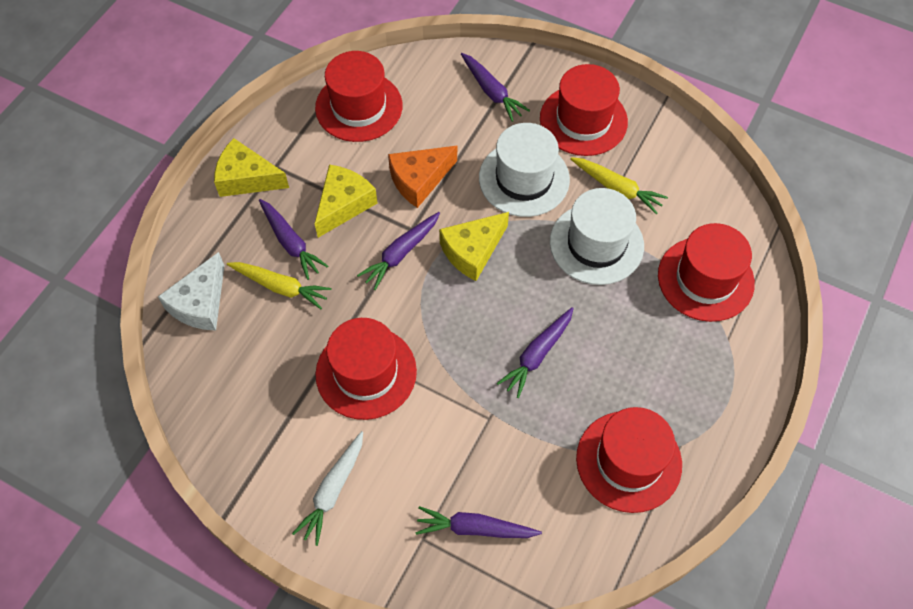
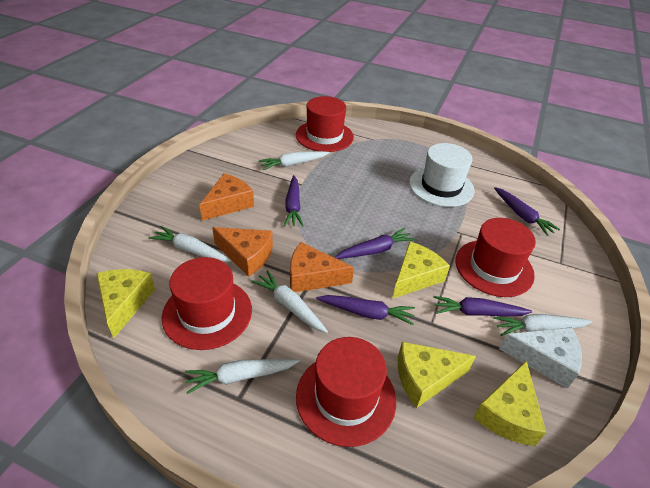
orange cheese: [388,146,457,208] = 1 -> [200,173,254,221] [212,227,273,277] [290,242,354,292] = 3
red hat: [315,51,403,142] [315,318,417,420] [540,64,628,156] [576,407,682,513] [658,223,755,322] = 5 -> [162,257,252,350] [296,96,354,152] [296,337,396,447] [455,218,536,297] = 4
white carrot: [292,431,363,546] = 1 -> [149,226,231,262] [185,359,300,394] [251,270,328,333] [259,151,329,170] [493,314,592,336] = 5
white hat: [479,123,570,217] [550,188,644,285] = 2 -> [409,143,475,207] = 1
yellow carrot: [227,262,332,309] [570,157,668,215] = 2 -> none = 0
yellow cheese: [214,138,289,197] [315,164,377,238] [439,212,509,281] = 3 -> [96,269,155,339] [392,241,450,299] [398,342,476,408] [473,361,546,446] = 4

